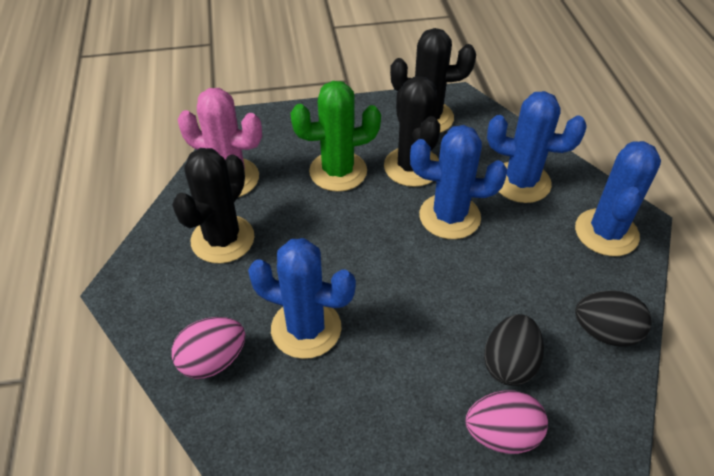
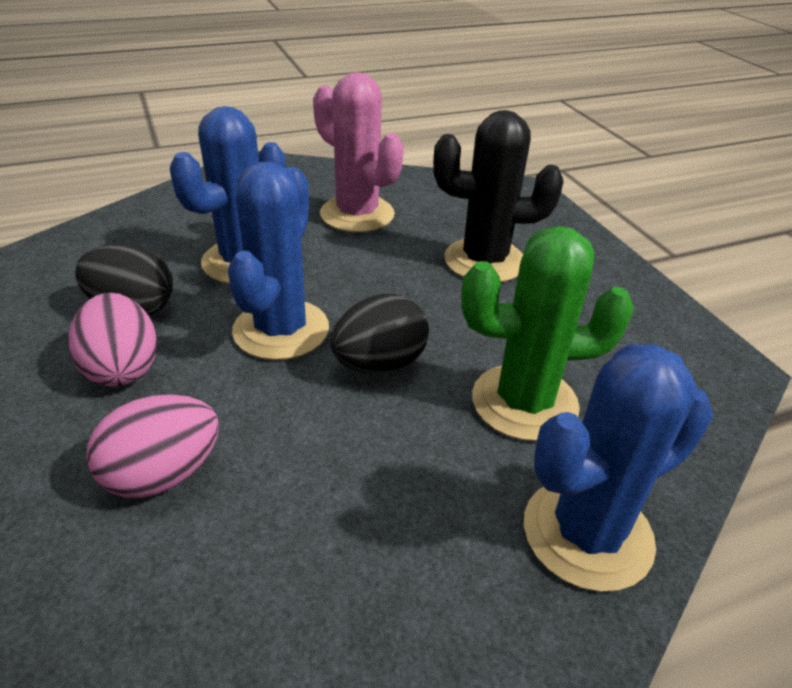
black cactus: [172,148,255,264] [384,76,440,187] [390,28,476,133] = 3 -> [433,110,563,282] = 1
blue cactus: [248,238,356,359] [410,125,507,239] [487,91,587,203] [575,141,661,256] = 4 -> [170,106,286,284] [228,162,329,360] [524,344,713,592] = 3

